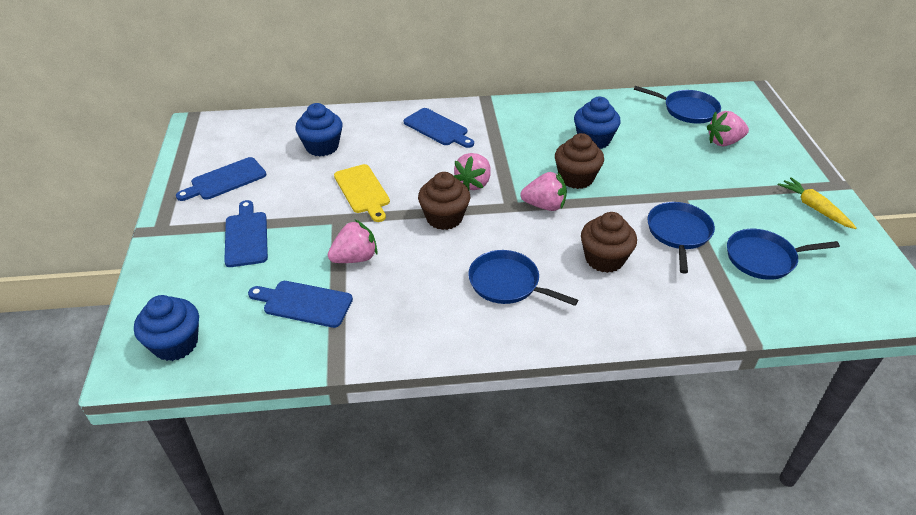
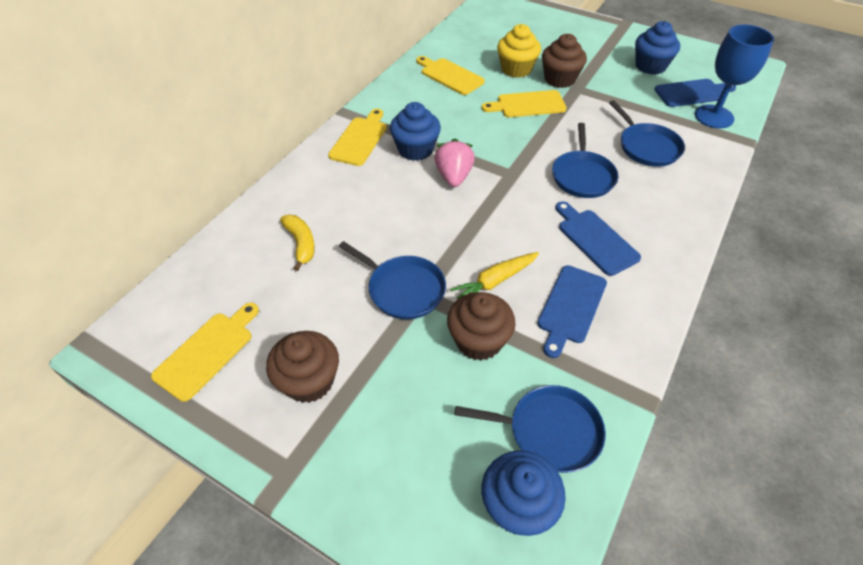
blue cutting board: [176,157,266,201] [224,200,268,267] [248,281,353,328] [403,108,474,148] = 4 -> [537,265,607,358] [555,201,641,276] [654,79,736,107] = 3
blue goblet: none = 0 -> [695,25,774,128] = 1
pink strawberry: [328,220,377,263] [454,153,491,190] [520,172,567,211] [707,111,749,146] = 4 -> [434,139,475,187] = 1
yellow banana: none = 0 -> [280,215,315,271] = 1
yellow cupcake: none = 0 -> [497,24,541,78] = 1
yellow cutting board: [334,164,390,222] = 1 -> [151,303,259,402] [328,109,387,166] [416,56,485,95] [482,90,566,117] = 4

